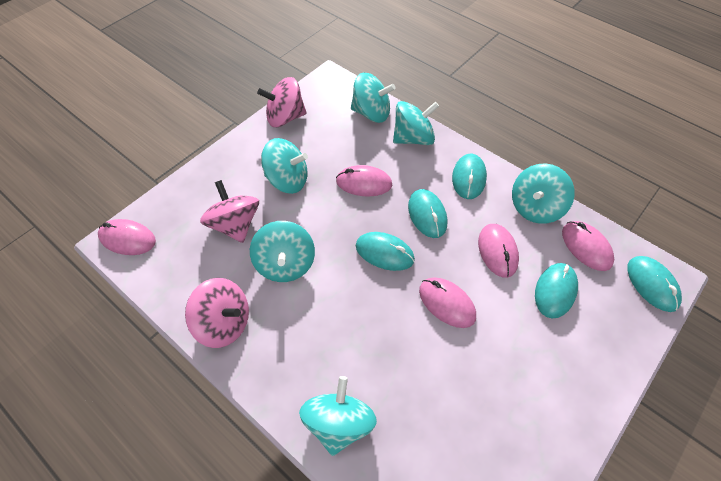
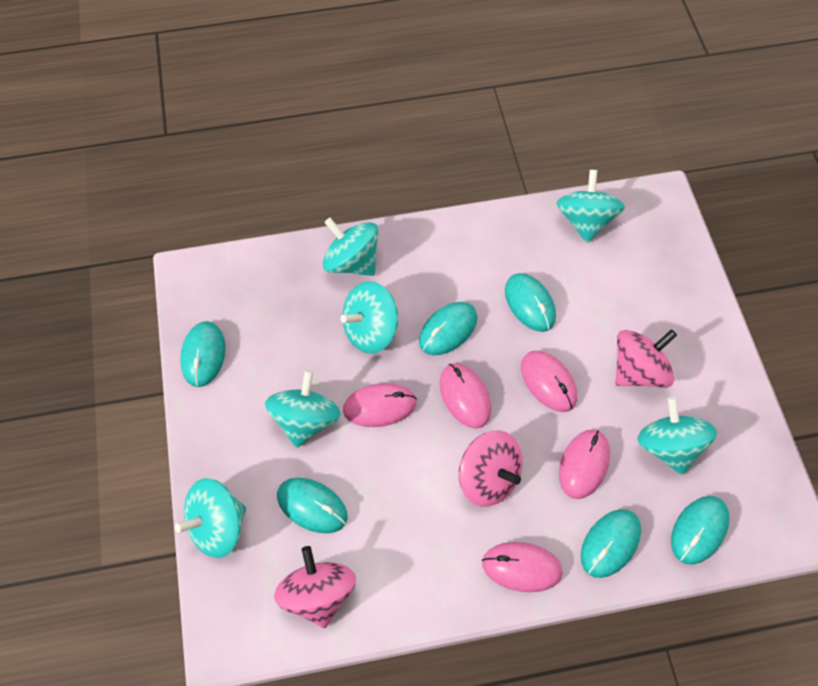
turquoise mouse: [356,232,415,271] [408,189,447,238] [452,154,487,199] [535,263,578,318] [627,256,682,312] = 5 -> [180,321,225,387] [277,478,348,534] [419,302,477,355] [505,273,556,332] [581,509,641,578] [671,496,729,564] = 6

